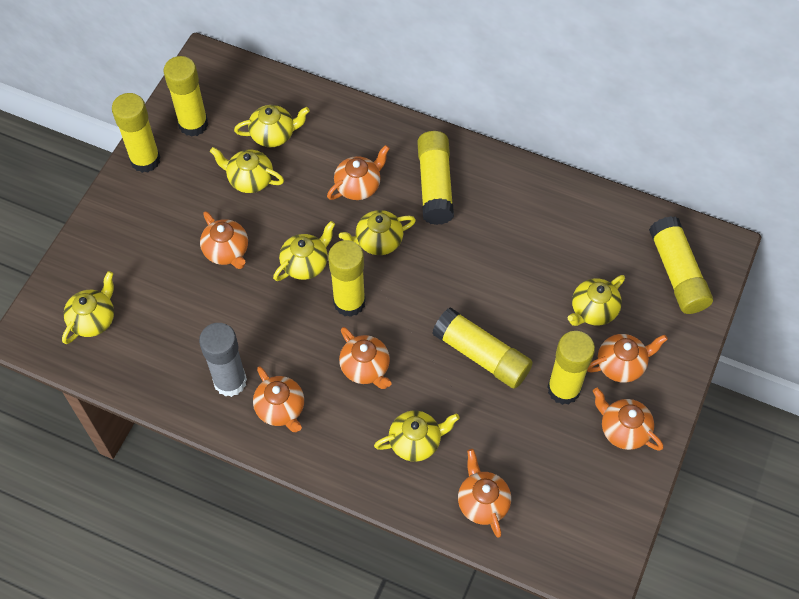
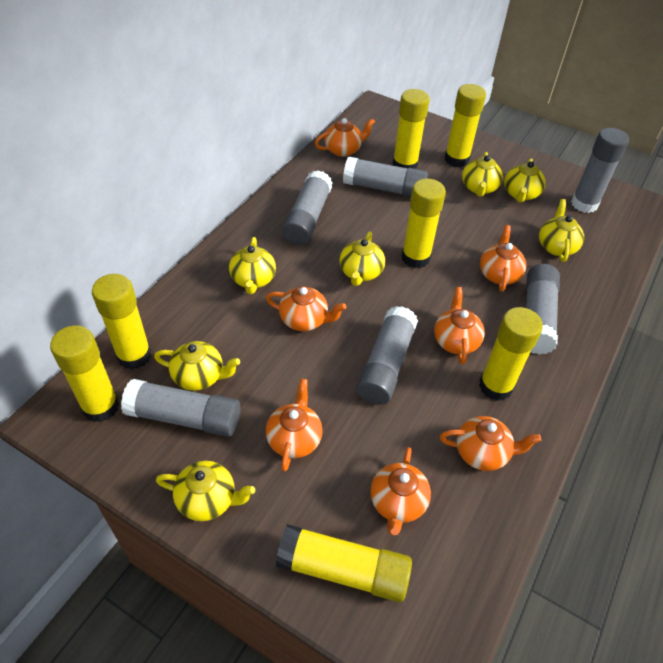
grey glue stick: [199,323,247,397] = 1 -> [121,379,240,437] [282,170,333,245] [343,157,428,197] [356,306,418,405] [526,264,560,355] [571,128,629,213] = 6

